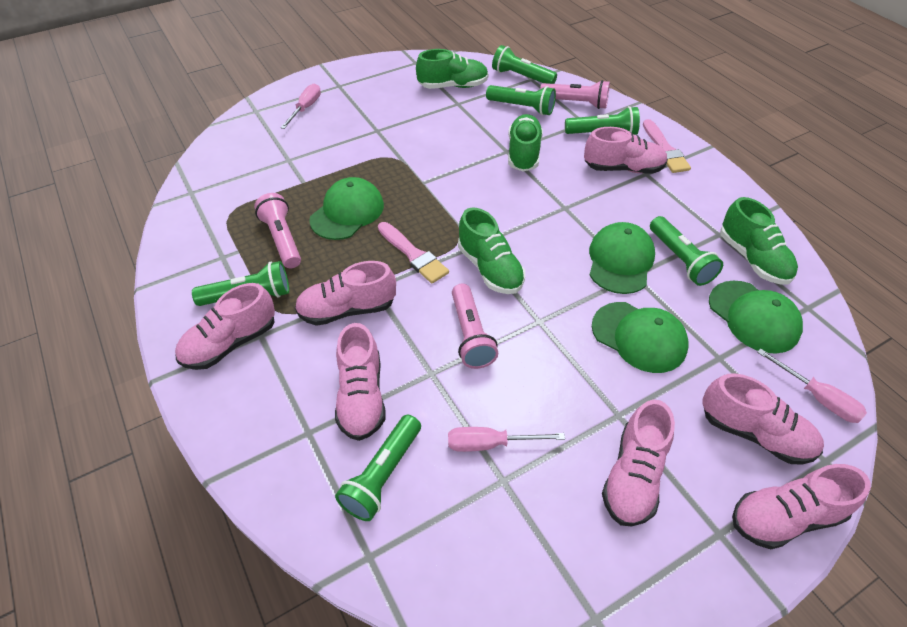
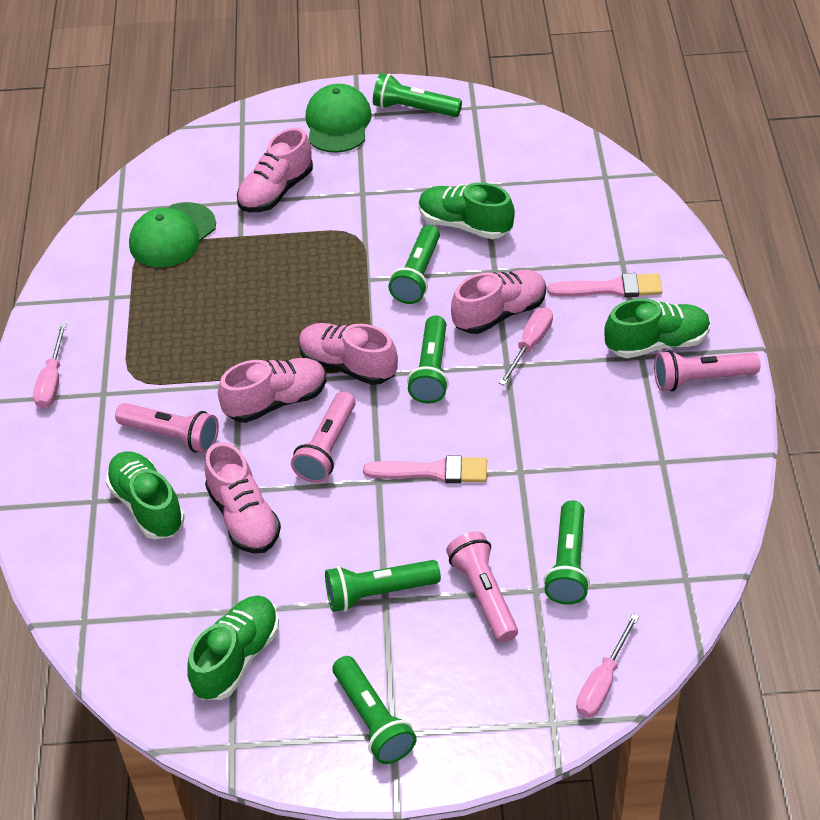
green cap: [309,177,384,240] [589,222,655,294] [592,302,688,373] [709,281,803,354] = 4 -> [129,202,216,268] [306,84,372,153] = 2
pink flashlight: [254,193,301,268] [452,283,498,369] [540,80,610,109] = 3 -> [115,403,219,453] [291,391,356,483] [446,532,518,643] [654,350,761,392] = 4
pink shoe: [175,283,275,370] [295,261,396,326] [335,323,385,441] [584,127,668,174] [602,400,675,526] [702,373,824,465] [732,464,871,549] = 7 -> [204,442,281,554] [218,358,326,423] [237,128,313,212] [299,323,398,385] [451,270,546,334] = 5

